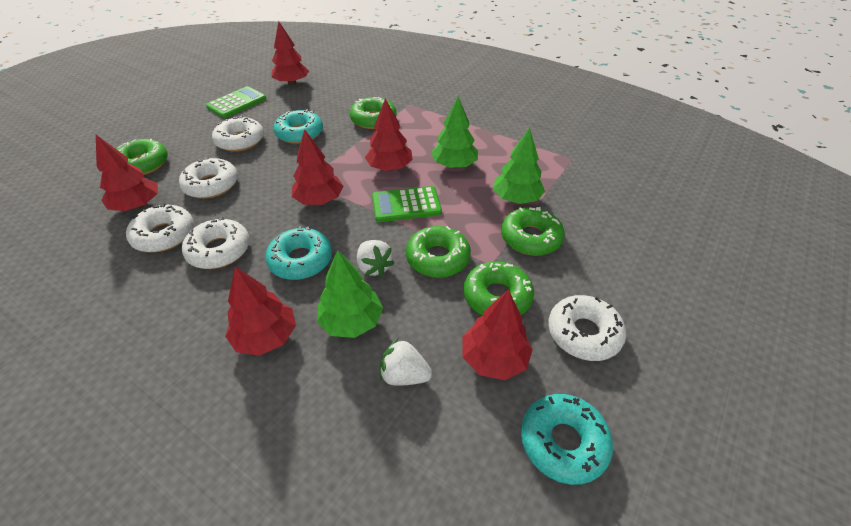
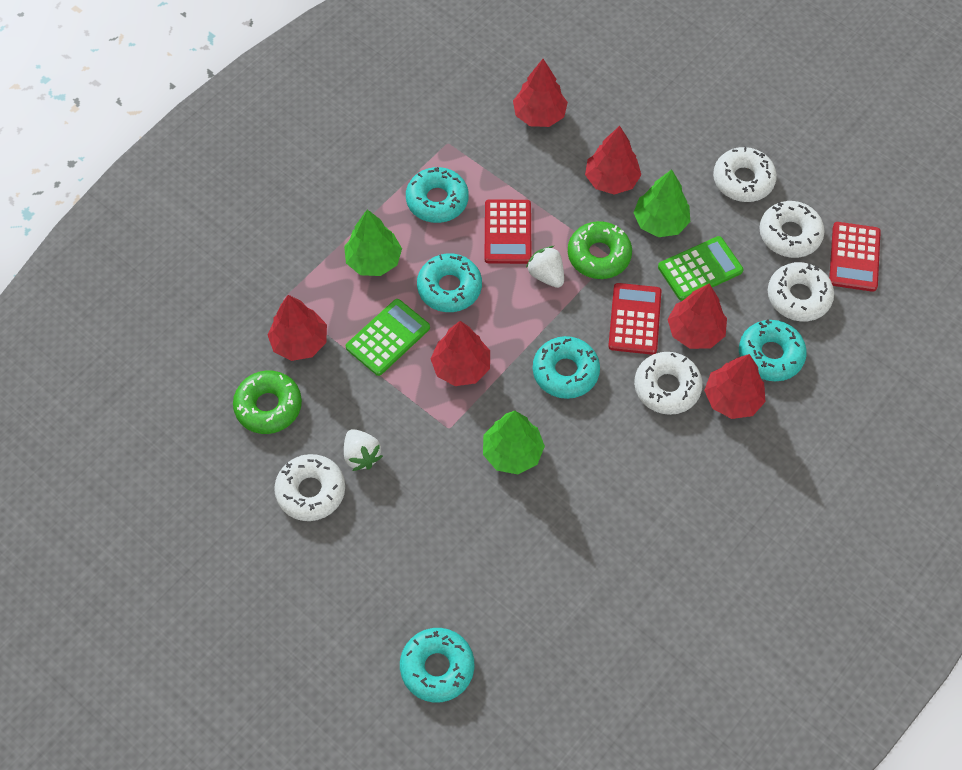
green donut: [116,139,168,175] [350,97,396,129] [406,226,471,278] [464,261,534,316] [501,207,565,256] = 5 -> [233,370,302,434] [568,221,632,279] = 2
red calculator: none = 0 -> [484,199,532,264] [608,283,661,355] [829,222,881,292] = 3
turquoise donut: [265,226,332,280] [273,109,323,144] [521,394,613,485] = 3 -> [400,628,474,703] [406,167,469,223] [417,253,482,312] [533,336,600,399] [739,319,807,381] = 5

